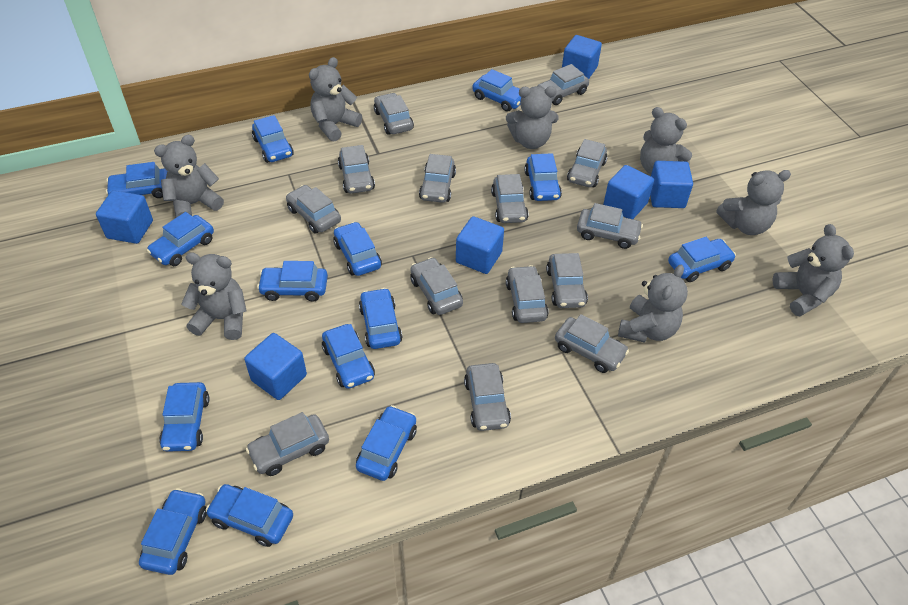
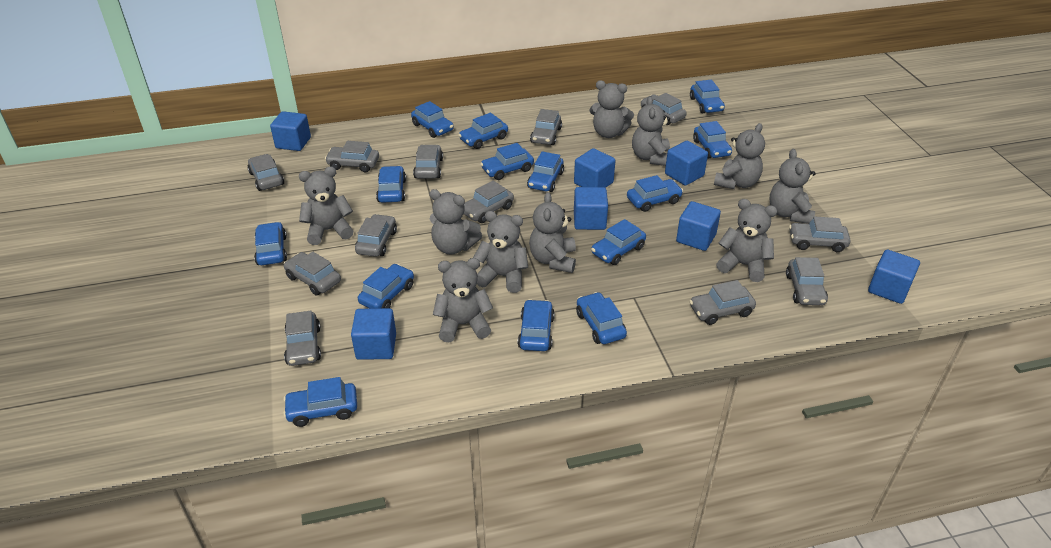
blue cube: [96,190,153,244] [244,333,307,400] [456,216,504,274] [562,35,602,79] [603,165,654,219] [650,161,693,208] = 6 -> [270,111,311,151] [351,308,396,360] [574,148,615,188] [574,187,608,230] [665,141,708,186] [676,201,721,251] [868,250,920,304] = 7
grey car: [246,412,329,476] [286,185,341,234] [338,145,375,193] [374,93,414,135] [410,257,463,315] [419,154,456,203] [464,363,511,431] [491,174,529,223] [506,265,549,323] [538,64,589,105] [546,253,588,308] [555,314,629,373] [567,139,608,187] [577,203,643,249] = 14 -> [247,154,284,191] [284,252,341,295] [284,311,321,366] [325,141,379,172] [355,214,397,257] [413,144,443,179] [464,181,514,223] [530,109,562,145] [641,93,686,125] [690,280,756,325] [786,257,828,305] [789,216,850,252] = 12
grey teddy bear: [154,135,224,218] [182,252,247,340] [309,57,362,141] [506,86,559,149] [618,265,688,343] [640,107,692,174] [716,170,791,235] [773,224,854,316] = 8 -> [299,167,353,245] [429,189,482,254] [433,258,493,342] [473,211,528,293] [529,192,576,273] [589,80,634,138] [632,96,670,166] [714,123,765,189] [716,199,777,282] [769,149,816,224] = 10

